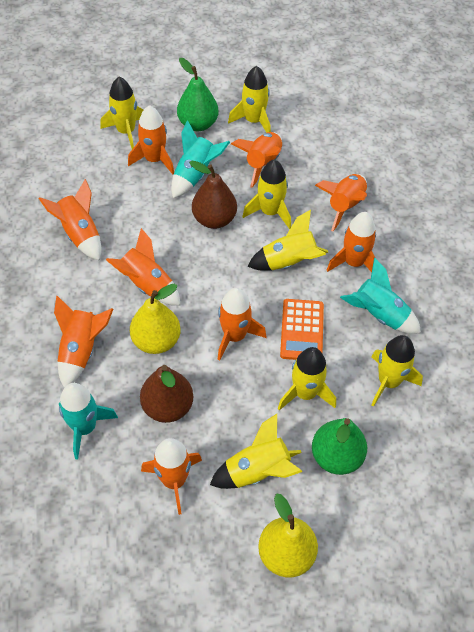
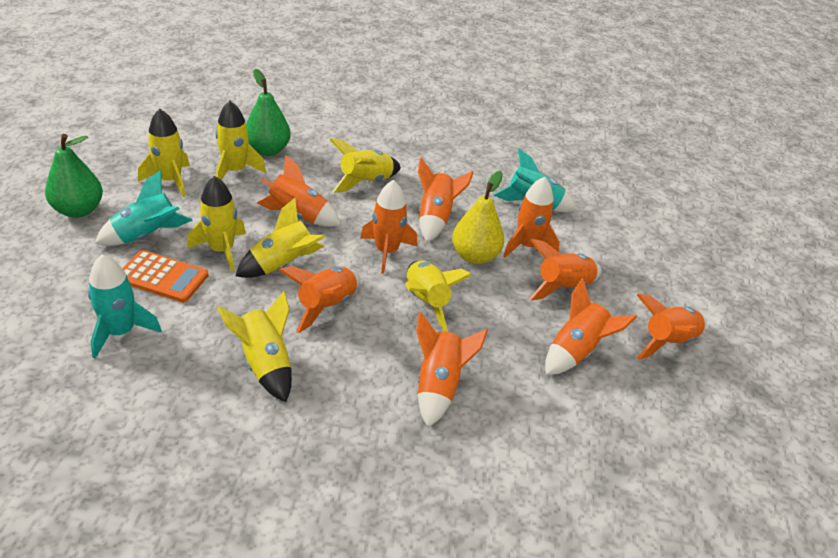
brown pear: [140,365,193,423] [189,161,237,229] = 2 -> none = 0
yellow pear: [130,284,181,354] [258,493,318,577] = 2 -> [452,171,504,264] = 1

